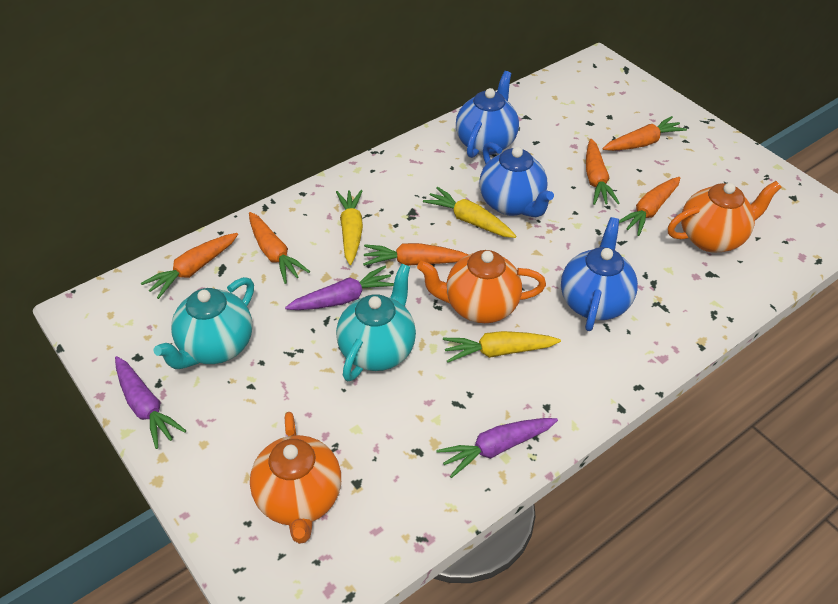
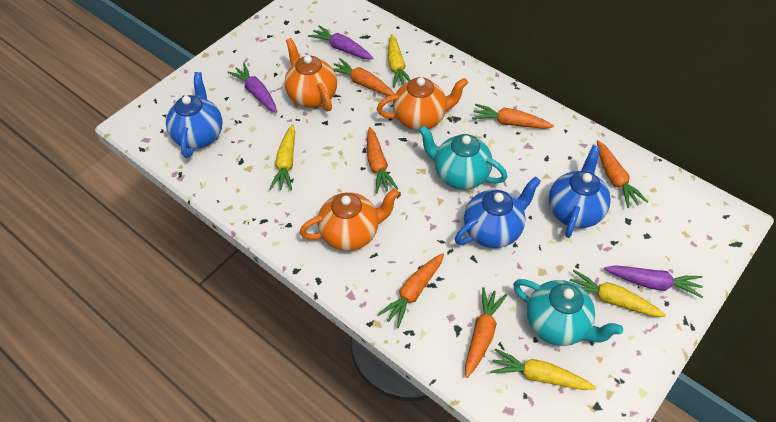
yellow carrot: [336,190,363,265] [423,187,516,238] [443,331,561,363] = 3 -> [269,124,295,190] [388,34,410,88] [490,348,596,390] [570,270,666,317] = 4

